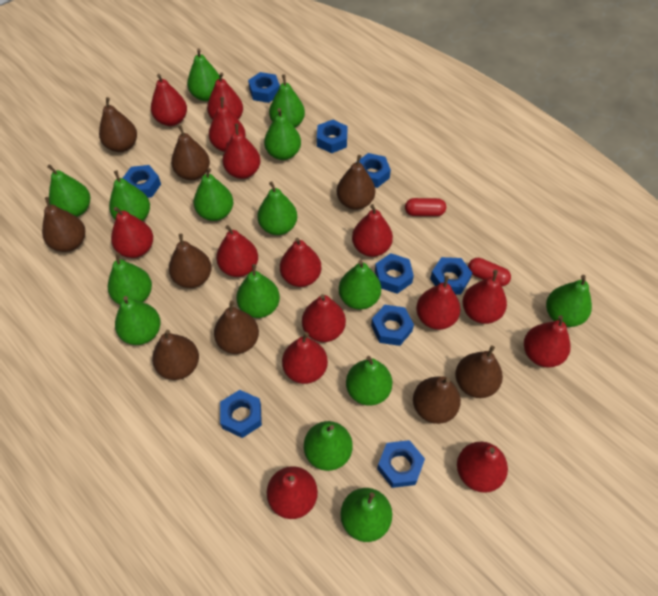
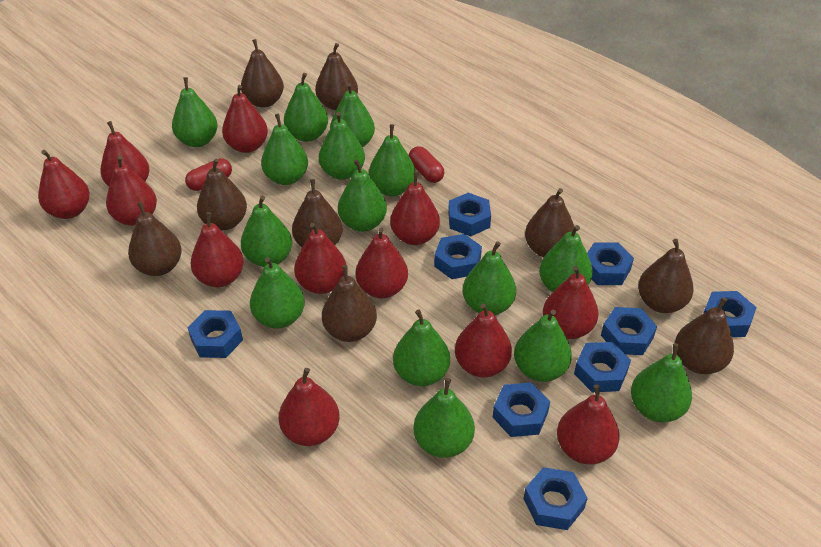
red pear: [111,207,153,258] [151,74,187,126] [207,72,243,120] [209,97,246,152] [216,225,258,277] [222,123,260,179] [267,466,318,519] [280,237,321,287] [282,332,328,384] [302,294,346,342] [352,204,393,257] [416,276,460,330] [457,442,508,493] [463,270,507,324] [524,315,571,368] = 15 -> [38,150,90,219] [100,121,149,186] [106,156,157,226] [190,212,244,287] [222,85,268,153] [279,368,340,446] [294,223,346,294] [356,228,408,298] [390,171,440,245] [455,304,512,377] [543,266,598,339] [557,385,620,465] = 12

